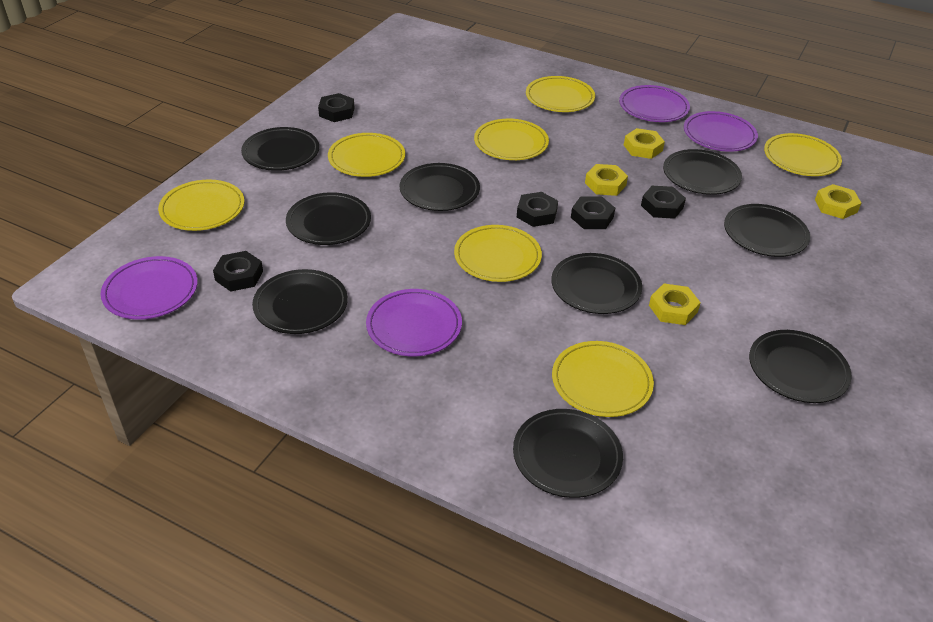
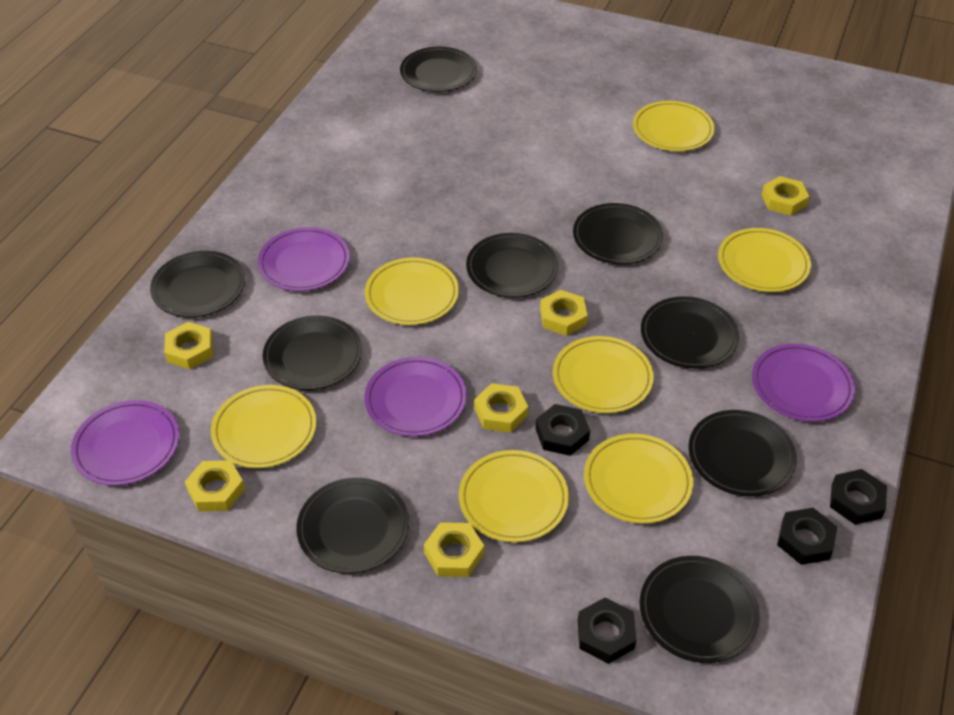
black nut: [213,251,263,292] [318,93,354,122] [517,192,558,227] [571,196,615,229] [641,186,686,219] = 5 -> [535,404,590,456] [578,598,637,664] [777,508,837,565] [830,469,887,525] = 4
yellow nut: [585,164,628,196] [624,128,665,159] [649,283,701,325] [815,184,861,219] = 4 -> [164,322,213,369] [185,460,245,512] [424,522,484,577] [474,383,528,433] [540,290,588,336] [762,176,809,215] = 6

